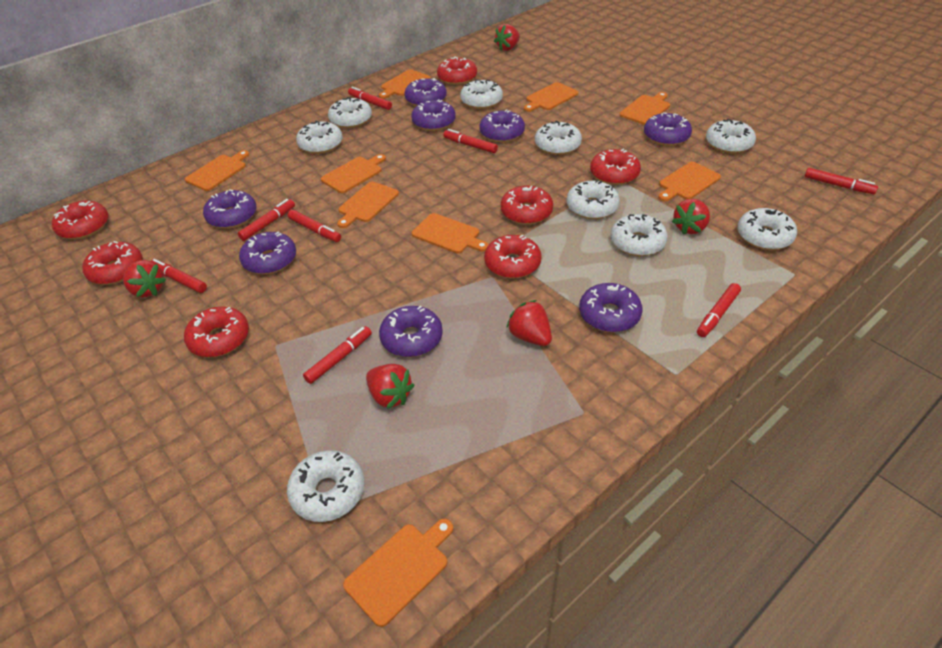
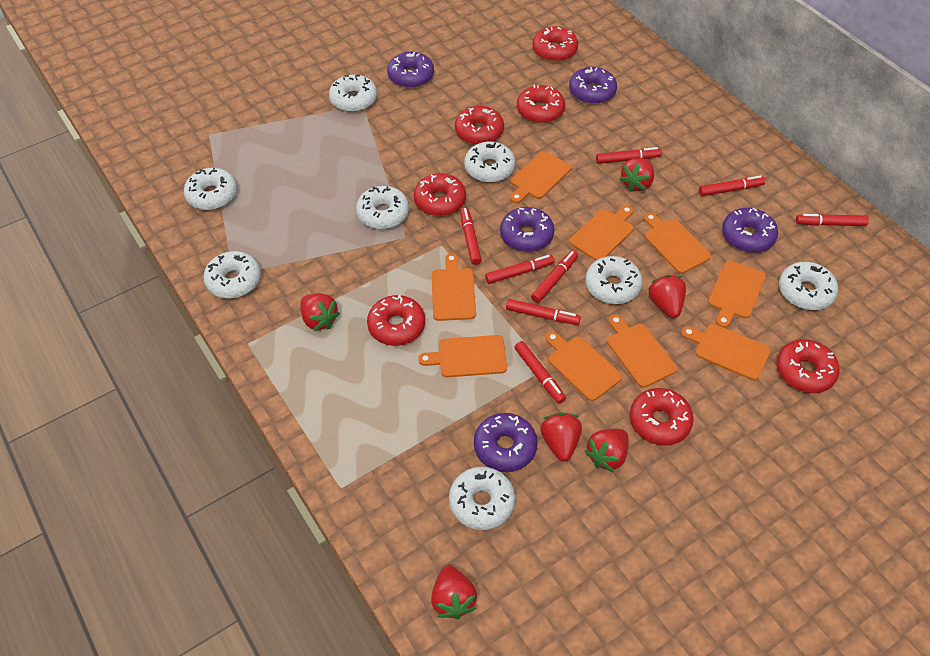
purple donut: [203,189,257,229] [239,231,296,274] [379,306,443,357] [404,78,447,106] [411,99,456,131] [479,109,525,142] [579,283,643,332] [644,112,692,146] = 8 -> [387,52,434,88] [474,413,538,472] [500,207,554,252] [569,67,617,104] [722,208,778,253] = 5
red strawberry: [123,260,166,297] [366,364,414,409] [494,24,520,51] [506,300,552,346] [672,199,710,235] = 5 -> [300,293,340,331] [431,565,477,619] [540,413,582,461] [585,429,629,472] [620,158,654,192] [648,275,686,318] = 6
white donut: [287,450,365,522] [296,121,343,154] [328,97,372,128] [460,79,503,109] [535,121,582,155] [567,180,620,219] [611,214,668,256] [706,119,756,153] [737,208,797,250] = 9 -> [184,168,237,210] [204,251,261,299] [329,74,377,112] [356,186,409,229] [449,466,515,530] [464,142,515,183] [585,256,643,304] [779,262,838,310] = 8

